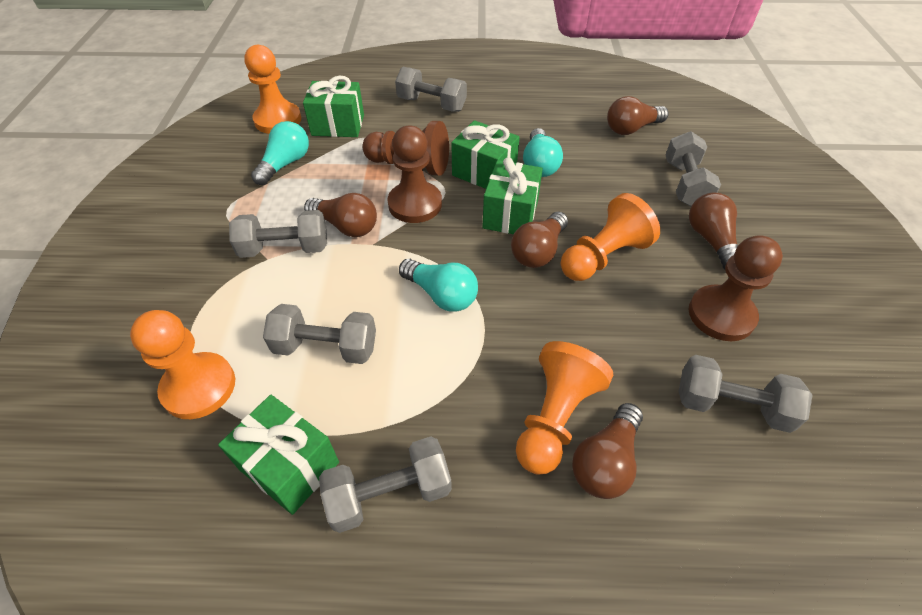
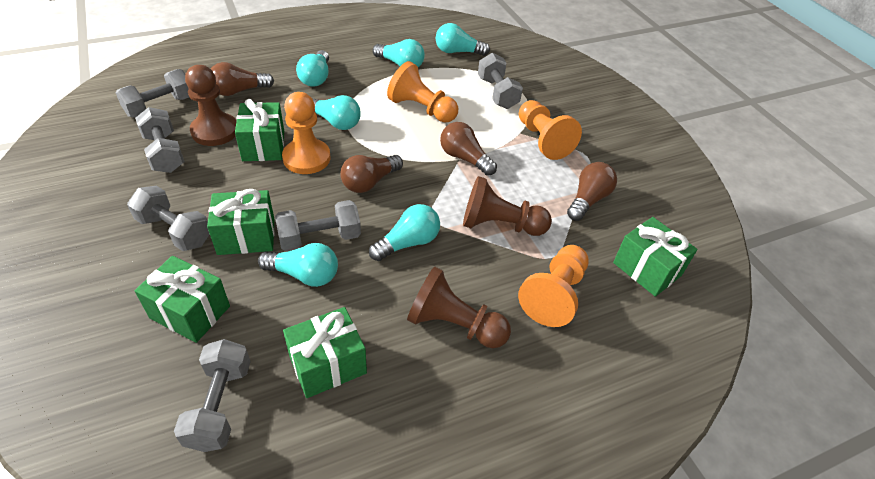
brown light bulb: [304,193,377,237] [511,212,568,268] [572,403,643,499] [607,96,669,135] [689,193,738,269] = 5 -> [211,62,274,96] [340,155,403,193] [440,122,497,176] [567,162,617,221] = 4
green gift: [218,395,339,515] [303,75,364,137] [451,120,520,189] [482,157,543,234] = 4 -> [135,256,230,343] [207,189,274,255] [235,99,284,161] [283,307,367,398] [613,217,698,297] = 5
turquoise light bulb: [251,121,309,185] [399,259,478,312] [523,128,563,177] = 3 -> [258,243,338,287] [296,50,329,87] [312,95,361,130] [369,204,440,261] [373,39,425,67] [436,23,490,56] = 6

